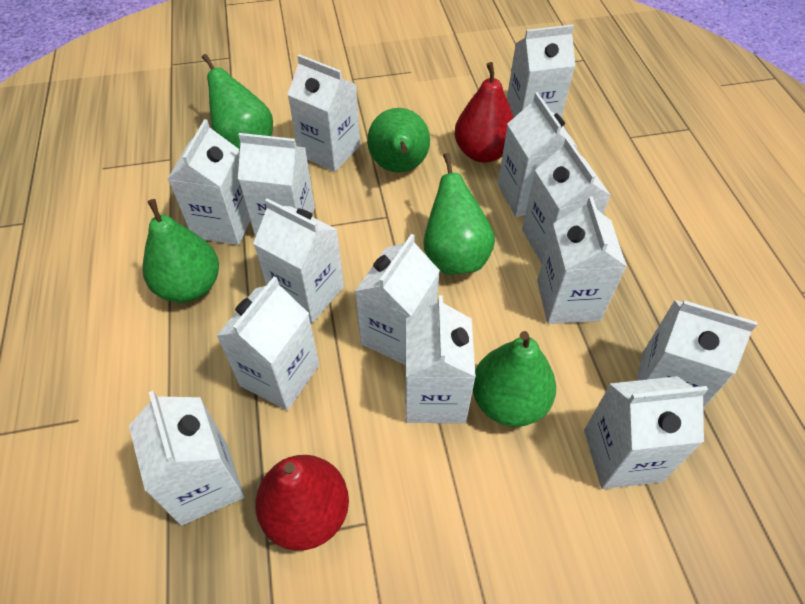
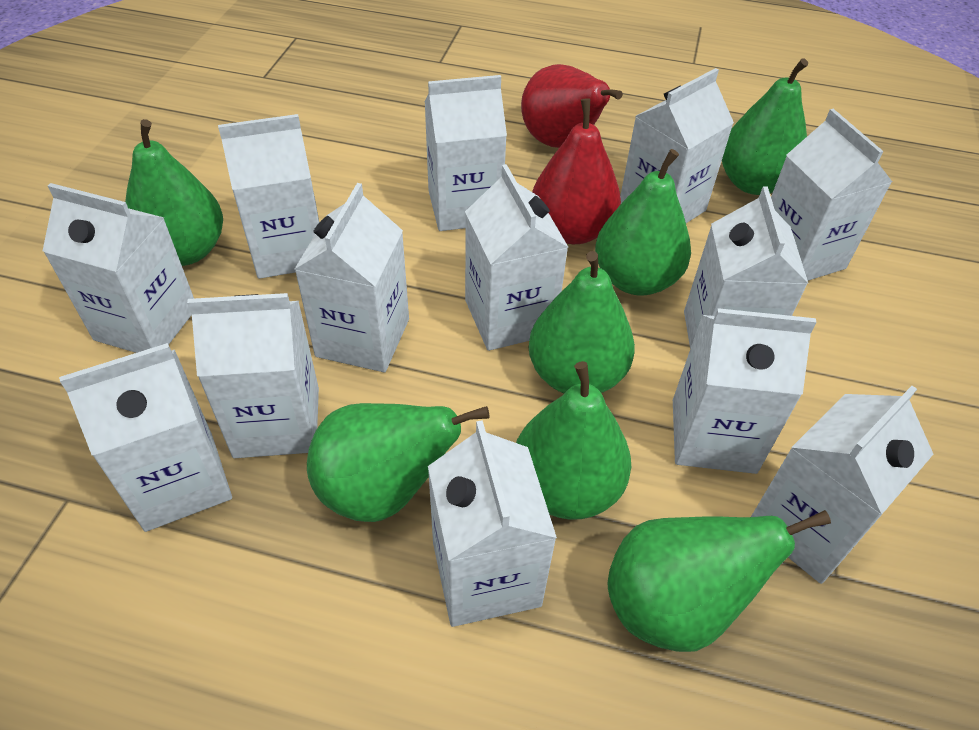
green pear: [142,199,219,303] [202,54,273,151] [367,108,430,173] [423,153,495,275] [473,331,556,427] = 5 -> [125,119,223,266] [307,403,489,522] [516,361,631,520] [528,251,635,393] [595,149,691,296] [608,510,831,652] [722,58,808,195] = 7
white carton: [129,391,245,526] [168,119,250,245] [216,276,319,410] [238,133,315,237] [253,198,344,323] [287,54,360,172] [355,234,440,365] [405,295,476,423] [498,92,577,217] [507,24,575,118] [522,138,611,264] [537,197,627,324] [584,376,708,489] [637,300,757,408] = 14 -> [43,183,194,353] [59,343,232,532] [187,293,319,458] [218,114,319,279] [294,183,409,372] [425,75,507,231] [428,420,557,627] [465,164,568,351] [620,68,734,223] [673,308,817,474] [684,186,809,349] [751,386,933,584] [771,109,892,281] = 13

